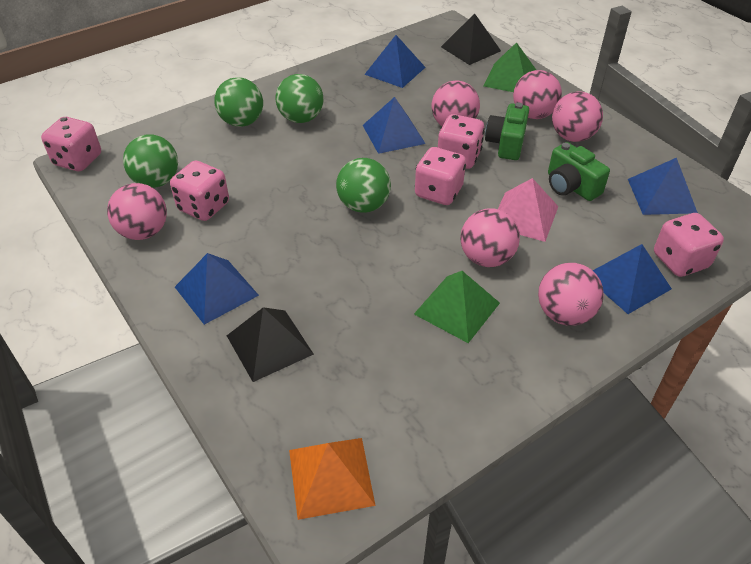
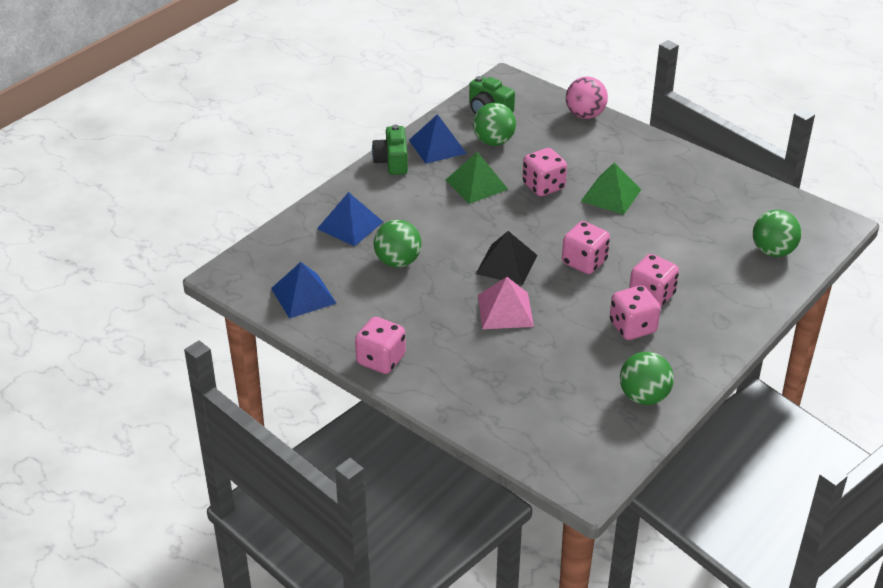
black pyramid: [227,307,314,382] [441,13,501,65] = 2 -> [476,231,538,285] = 1
blue pyramid: [175,253,259,325] [363,97,426,154] [364,35,426,88] [593,244,672,314] [628,158,698,215] = 5 -> [271,262,337,319] [317,192,383,246] [409,114,467,164] = 3
orange pyramid: [289,438,376,520] = 1 -> none = 0
pink ball: [107,183,167,240] [431,81,480,126] [460,208,520,267] [513,70,562,119] [538,263,604,326] [552,91,603,142] = 6 -> [566,77,608,119] = 1

